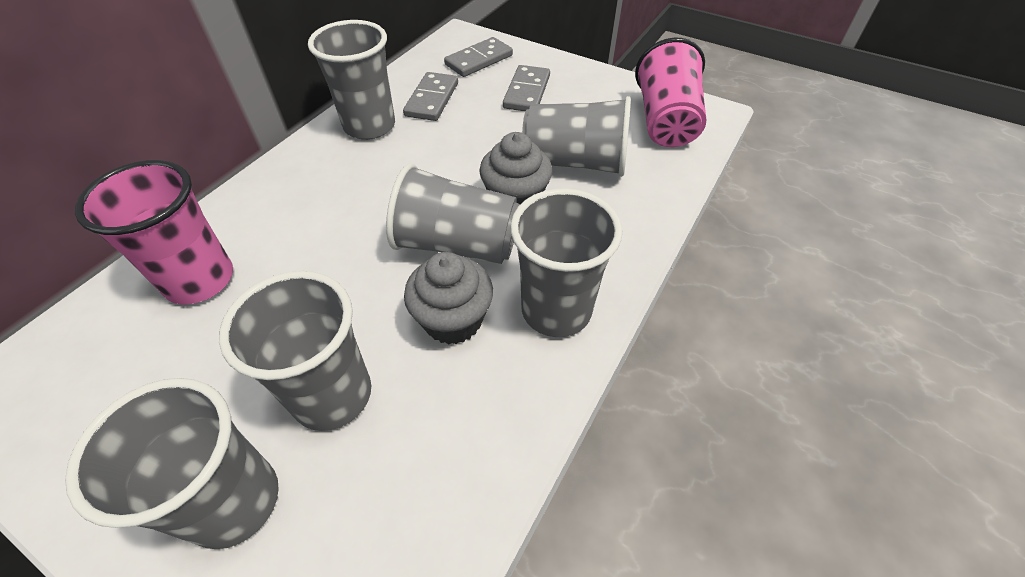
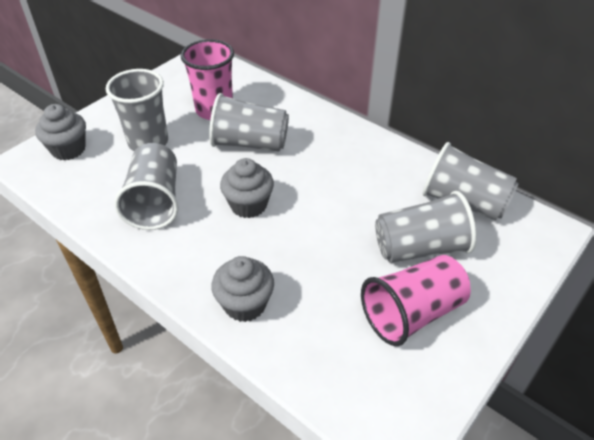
grey cup: [65,378,279,549] [219,271,371,431] [308,20,395,140] [386,164,520,264] [510,188,622,337] [522,96,631,177] = 6 -> [106,69,168,151] [114,143,179,230] [209,93,289,151] [375,191,477,263] [422,142,519,221] = 5
grey cupcake: [404,252,493,345] [479,132,553,204] = 2 -> [35,104,86,161] [211,256,274,322] [220,158,274,218] = 3
grey domino: [403,72,458,121] [444,37,513,77] [503,65,550,111] = 3 -> none = 0

